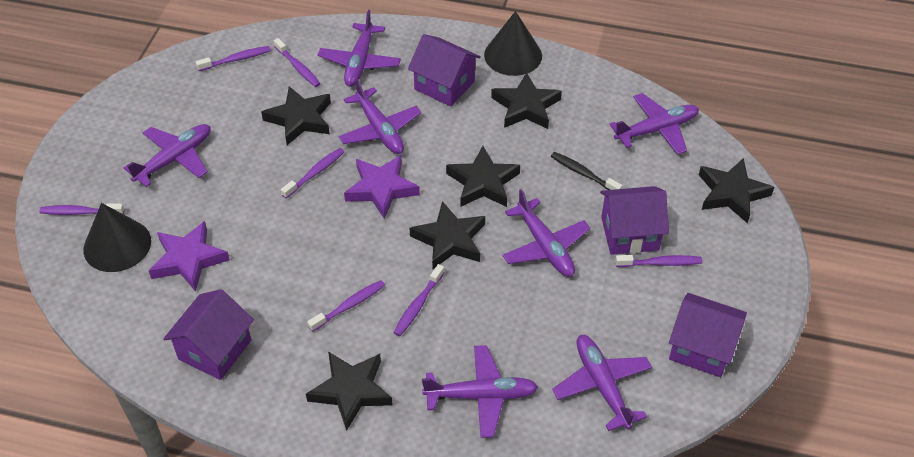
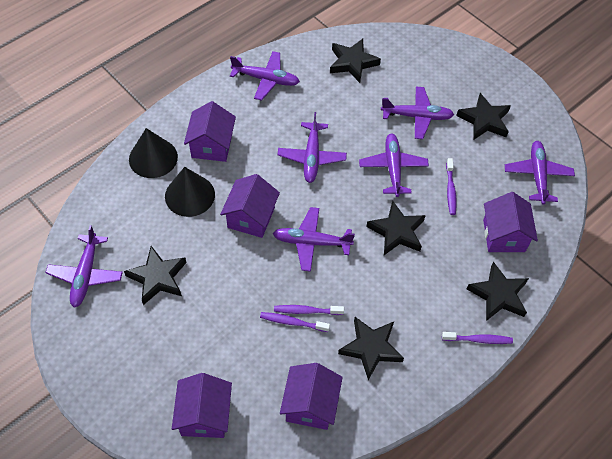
black toothbrush: [551,152,622,190] = 1 -> none = 0
purple house: [163,289,254,380] [408,34,481,107] [600,186,669,255] [669,293,747,377] = 4 -> [172,373,232,438] [184,101,236,162] [220,174,280,238] [280,363,343,430] [483,192,538,252] = 5
purple star: [149,221,230,292] [344,155,420,219] = 2 -> none = 0
purple toothbrush: [39,203,124,215] [196,46,271,71] [273,38,320,87] [281,148,344,199] [307,280,385,332] [393,264,445,336] [615,255,702,267] = 7 -> [260,312,330,332] [274,305,344,315] [442,332,513,344] [446,158,457,215] = 4

